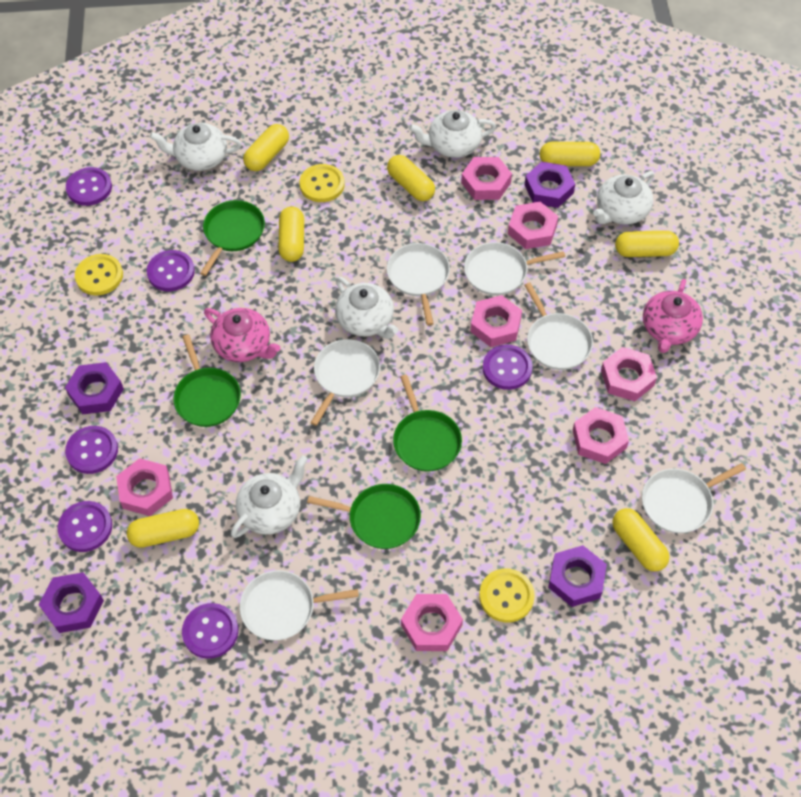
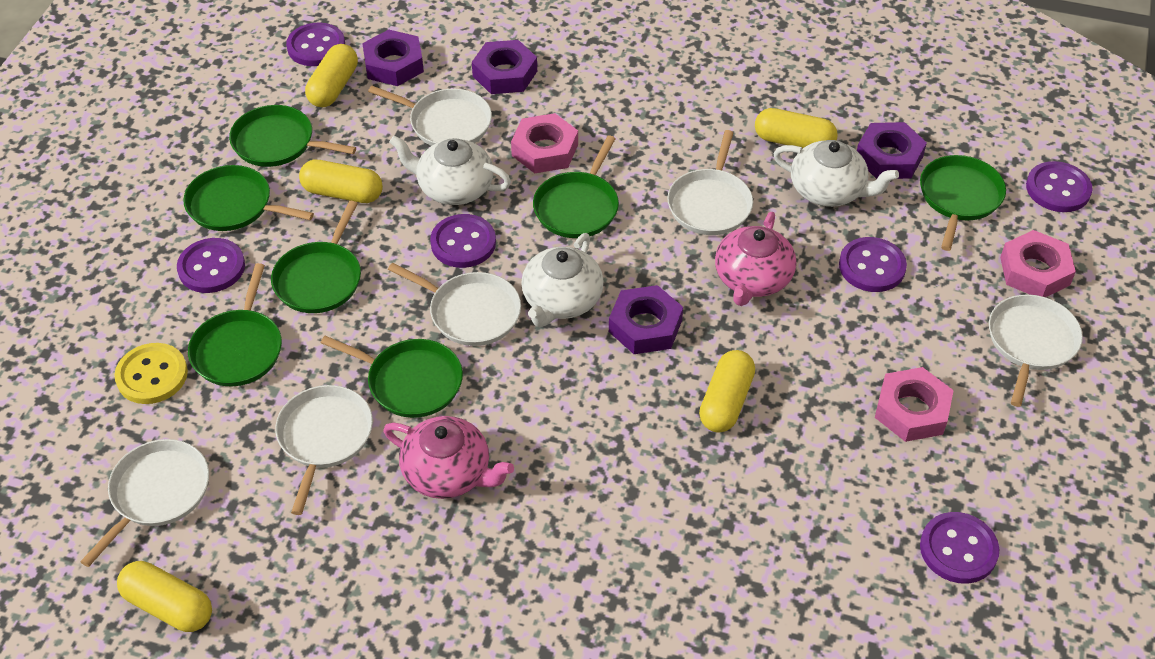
green pan: [173,334,241,427] [200,200,265,276] [307,484,421,549] [393,375,462,472] = 4 -> [183,165,314,231] [188,263,282,386] [229,105,356,167] [271,201,361,313] [321,336,463,418] [533,135,619,238] [920,155,1006,251] = 7
pink nut: [116,458,173,516] [401,594,463,651] [461,157,512,200] [470,295,522,347] [508,202,558,249] [573,407,629,464] [601,347,657,401] = 7 -> [511,113,578,173] [875,367,954,442] [1000,230,1076,297] = 3
white teapot: [150,123,241,171] [231,455,308,538] [335,277,398,339] [409,110,496,158] [593,171,654,224] = 5 -> [389,135,511,205] [521,233,604,327] [774,140,899,207] = 3
yellow button: [75,254,123,296] [299,164,345,202] [479,568,535,623] = 3 -> [114,343,188,404] = 1
yellow capsule: [127,509,199,548] [243,124,289,171] [278,206,304,262] [387,155,435,201] [540,142,600,166] [612,508,669,572] [615,231,679,257] = 7 -> [117,561,212,632] [299,160,383,203] [305,44,358,107] [699,350,755,432] [755,108,838,149] = 5

